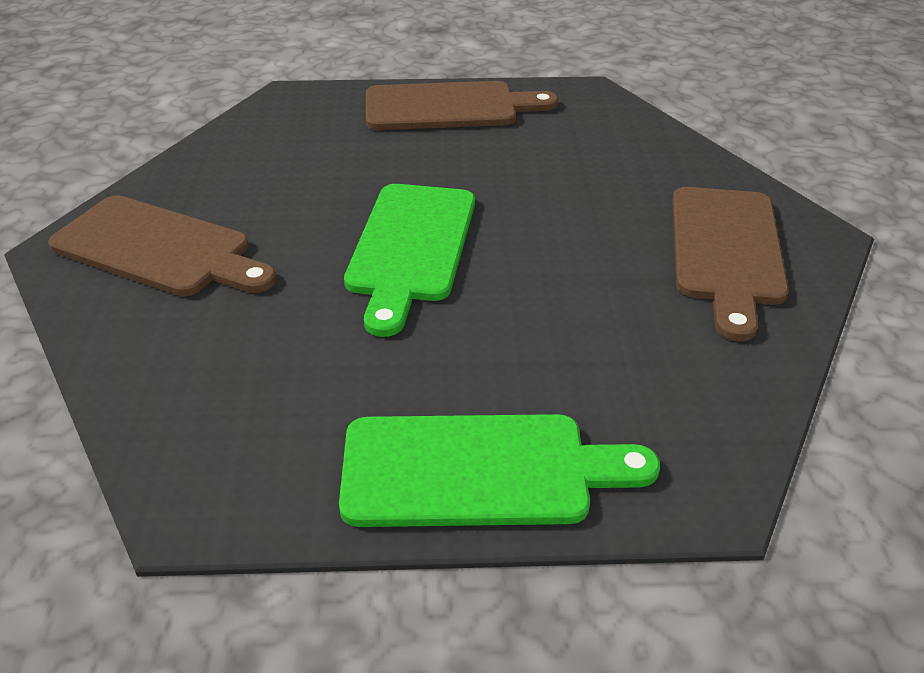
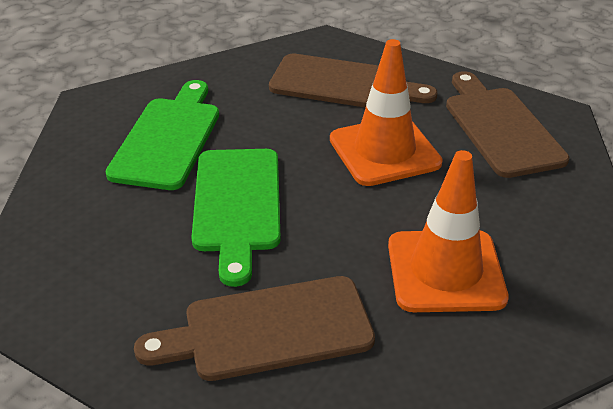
orange traffic cone: none = 0 -> [330,39,443,186] [388,150,509,312] = 2

